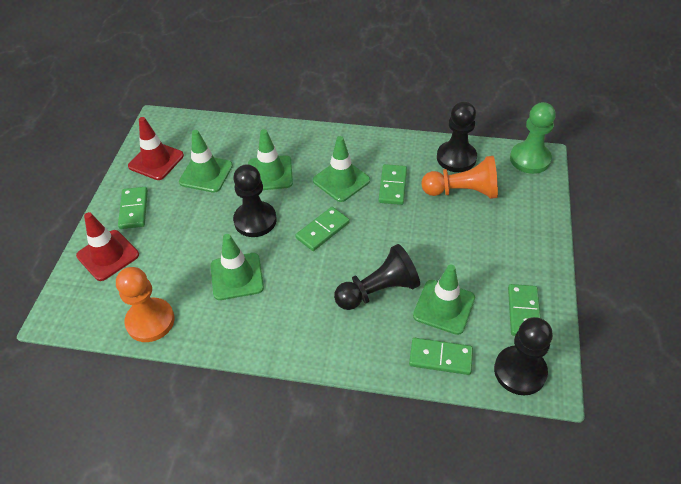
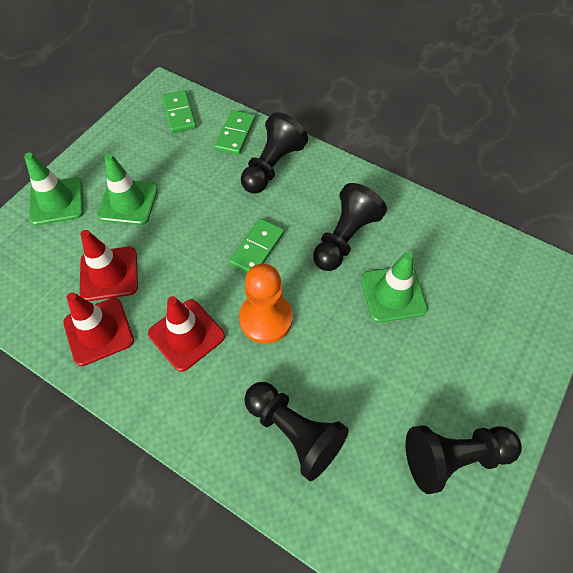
green domino: [118,187,148,229] [295,207,350,251] [378,164,407,205] [409,338,473,375] [508,284,540,336] = 5 -> [162,90,196,133] [214,110,255,155] [229,218,284,273] = 3
green pawn: [510,102,556,174] = 1 -> none = 0
green traffic cone: [179,130,233,193] [210,234,264,300] [248,129,293,190] [313,136,370,202] [413,265,475,335] = 5 -> [24,153,84,225] [97,153,158,225] [361,252,428,323] = 3
orange pawn: [116,267,175,342] [421,156,498,199] = 2 -> [239,264,293,344] = 1
red traffic cone: [76,212,139,281] [128,117,184,180] = 2 -> [63,292,134,366] [80,230,138,301] [148,296,225,372] = 3

